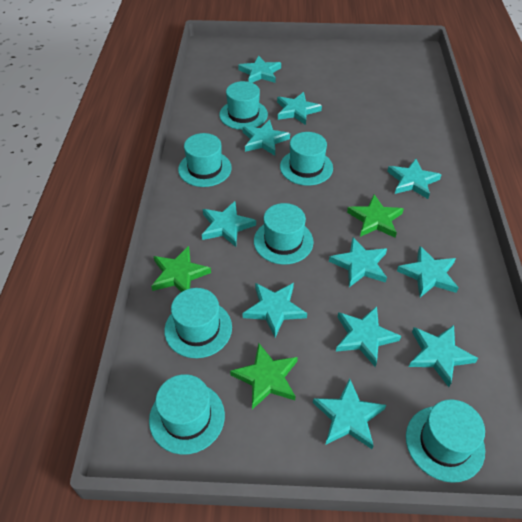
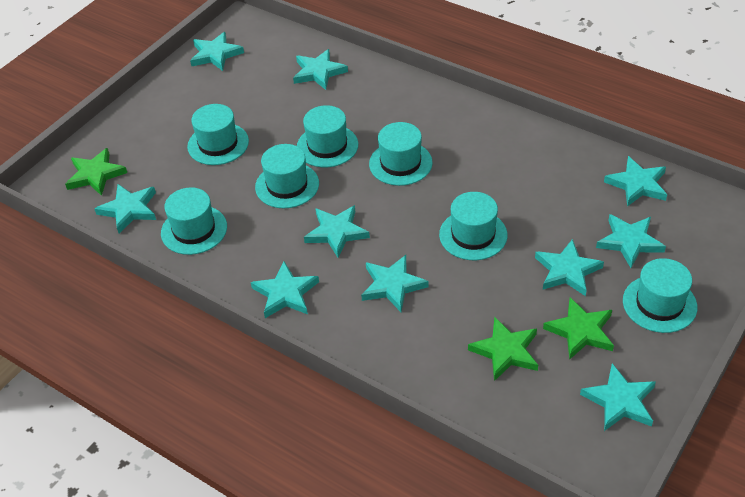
turquoise star: [202,201,256,247] [238,56,281,83] [242,120,290,156] [242,283,307,337] [277,92,322,125] [313,378,386,449] [329,237,387,287] [336,306,401,367] [387,159,442,199] [397,246,458,297] [409,325,478,387] = 11 -> [94,184,156,233] [190,32,244,71] [251,262,319,318] [293,49,348,90] [304,205,370,258] [361,255,429,312] [535,239,604,296] [580,363,656,431] [596,214,666,268] [604,156,667,207] = 10

